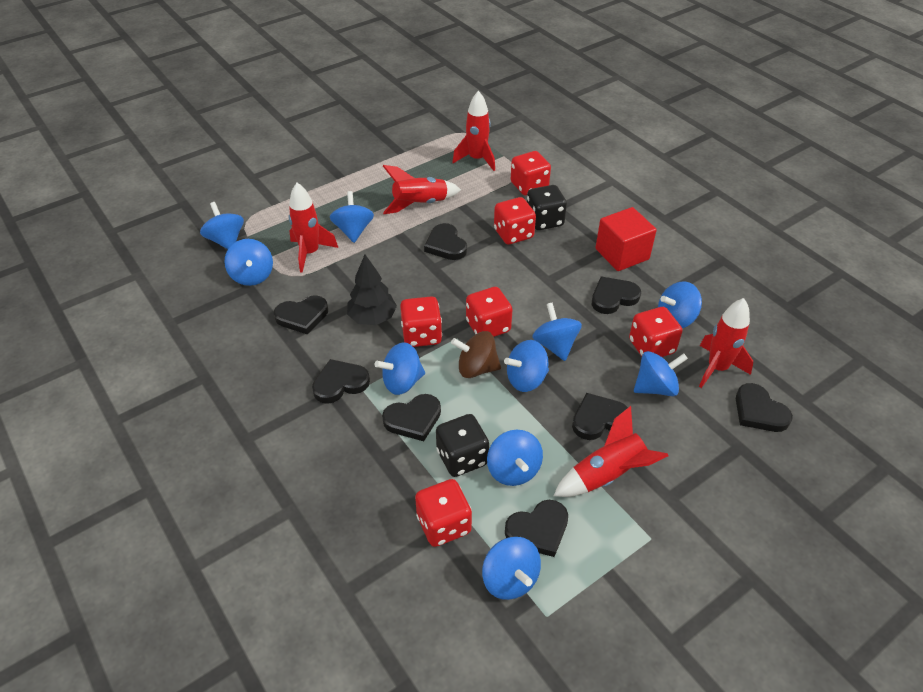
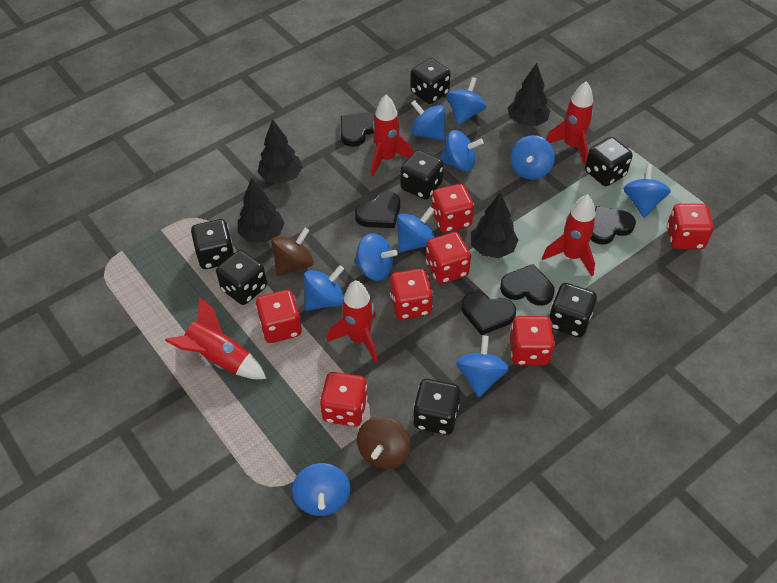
black dice: [436,414,489,477] [527,185,567,230] = 2 -> [191,219,235,269] [216,250,267,305] [401,150,443,200] [411,58,451,104] [413,379,460,435] [549,283,597,337] [585,137,633,186] = 7
black heart: [274,295,328,335] [312,359,370,404] [382,394,441,441] [424,223,467,260] [505,500,568,557] [572,393,628,440] [592,277,641,314] [736,383,793,432] = 8 -> [341,113,375,147] [355,192,400,228] [462,292,516,335] [500,264,555,306] [590,206,636,245] = 5
black tree: [347,255,397,325] = 1 -> [238,178,285,243] [258,119,303,184] [471,192,518,258] [508,63,550,126] = 4
brown spinning top: [451,331,501,378] = 1 -> [271,228,313,276] [357,417,411,469] = 2
red cube: [595,207,657,271] = 1 -> none = 0
red dice: [400,296,442,347] [415,479,472,547] [466,287,513,337] [494,197,536,245] [511,151,551,195] [629,307,682,357] = 6 -> [256,290,302,343] [320,372,368,427] [390,269,433,320] [426,232,471,284] [432,184,474,233] [510,316,555,365] [667,204,714,249] = 7

